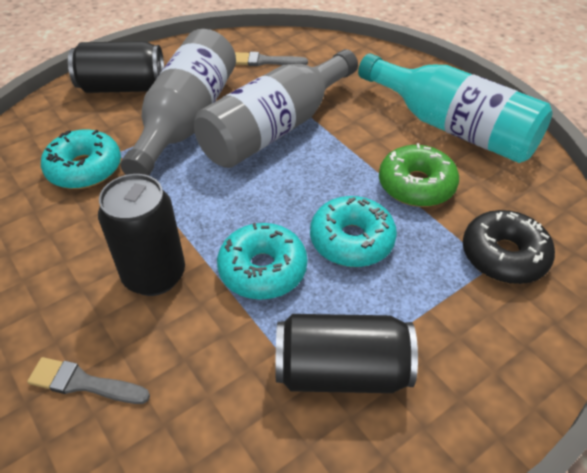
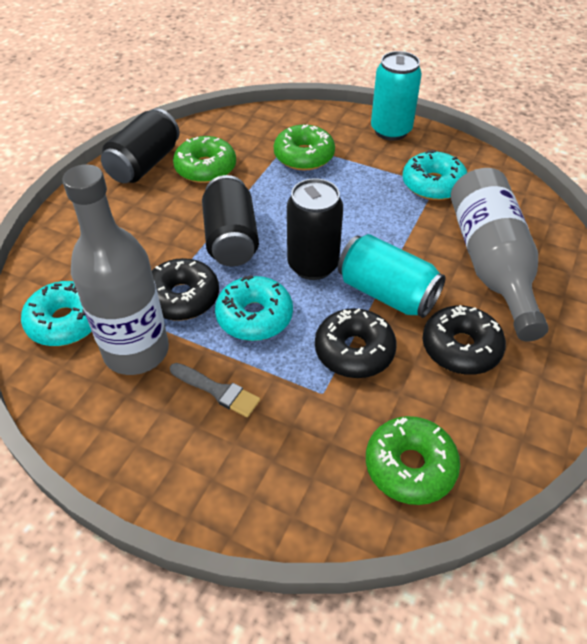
black donut: [463,210,555,284] = 1 -> [152,258,219,321] [315,308,397,378] [423,305,506,375] = 3
green donut: [379,143,459,207] = 1 -> [173,136,236,183] [274,125,335,170] [366,416,460,505] = 3
grey brush: [27,357,150,404] [235,52,308,66] = 2 -> [170,363,260,417] = 1
turquoise bottle: [358,53,552,163] = 1 -> none = 0
turquoise can: none = 0 -> [338,234,445,318] [371,51,422,141] = 2

